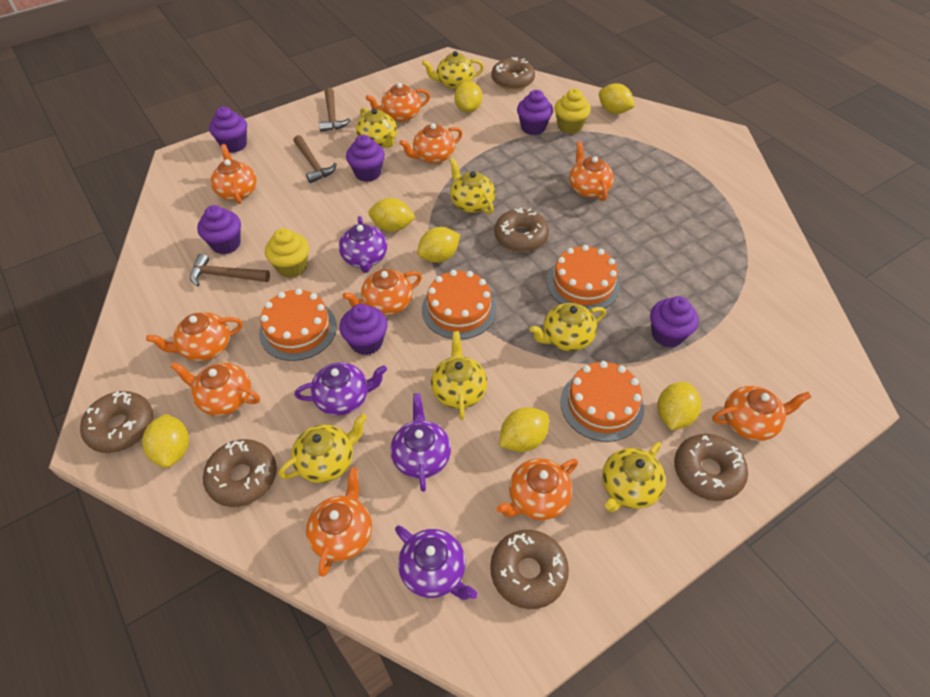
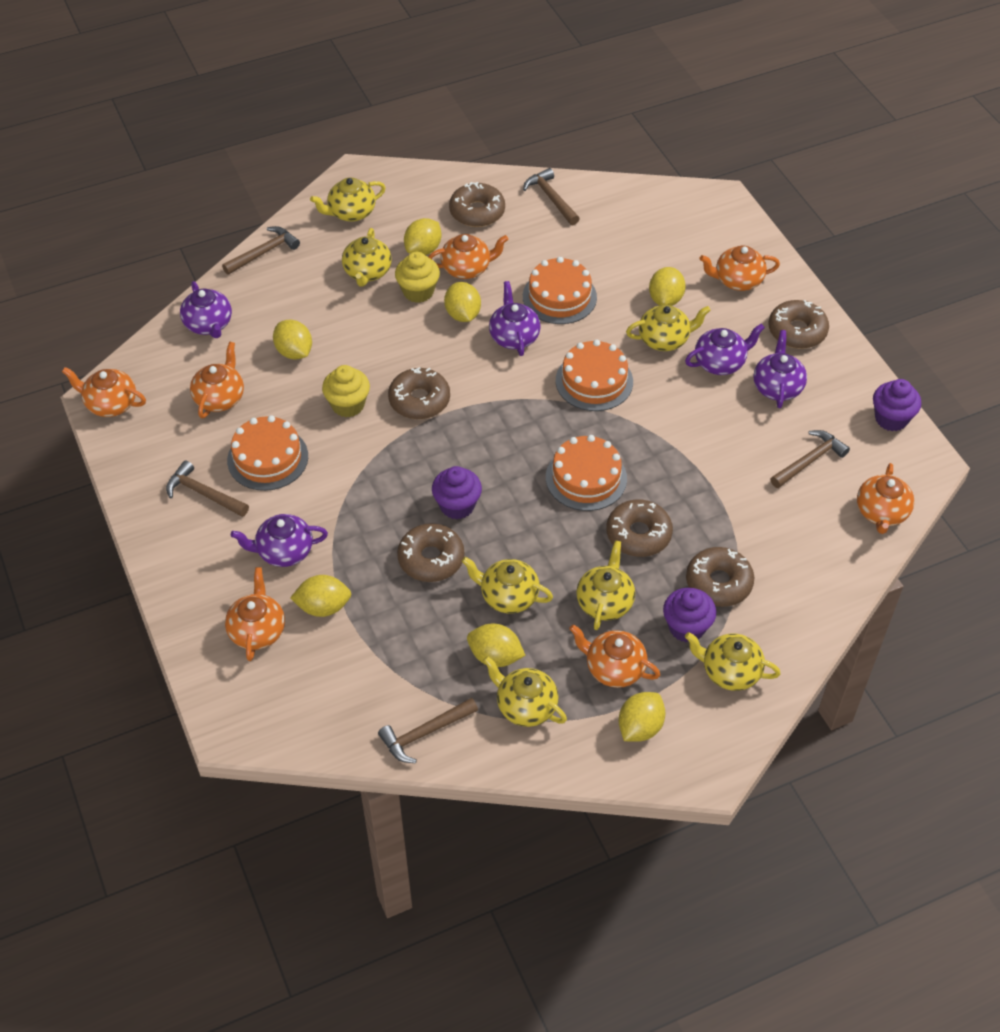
brown hammer: [190,254,270,287] [293,135,337,183] [319,88,350,132] = 3 -> [166,460,249,517] [222,226,300,275] [378,698,478,763] [523,168,580,225] [770,430,850,488] = 5
orange teapot: [146,312,243,361] [170,362,260,416] [211,144,257,204] [306,467,372,577] [342,269,422,315] [366,83,430,122] [399,123,462,164] [497,458,578,520] [569,141,614,201] [712,386,811,441] = 10 -> [62,367,146,417] [190,342,244,418] [225,567,285,661] [429,234,508,279] [569,624,660,688] [699,246,780,291] [857,463,914,534] = 7
purple cupcake: [197,205,241,254] [209,107,247,153] [339,304,388,355] [346,135,385,182] [517,90,553,135] [650,296,699,347] = 6 -> [432,466,482,520] [663,588,716,642] [873,379,921,431] = 3
purple teapot: [295,362,387,416] [339,216,387,273] [390,393,451,492] [395,525,477,600] = 4 -> [180,281,232,338] [231,514,328,567] [489,281,541,356] [685,324,765,375] [753,330,807,408] = 5

